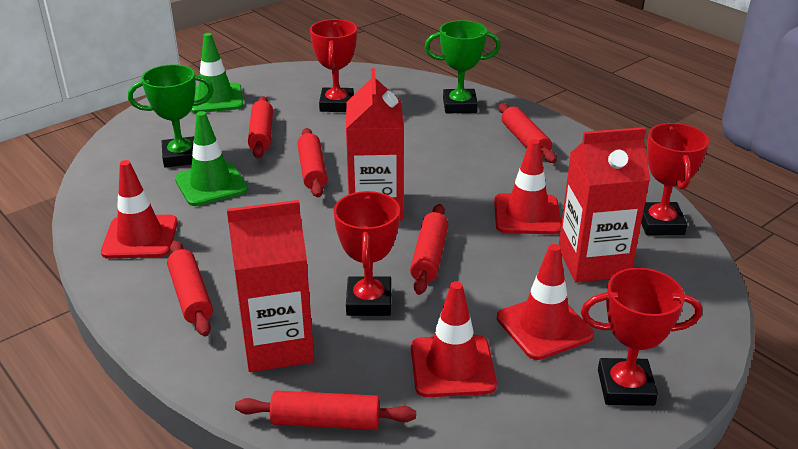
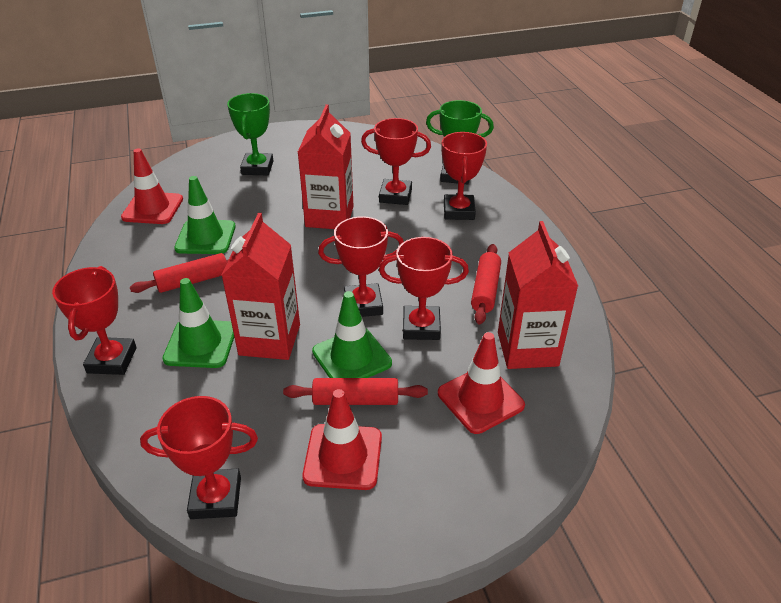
green traffic cone: [175,111,248,206] [190,33,244,113] = 2 -> [162,278,234,368] [174,176,236,254] [312,291,392,378] = 3
red rolling pin: [167,241,213,337] [235,391,416,430] [248,96,273,158] [297,128,327,197] [410,204,449,295] [498,103,557,163] = 6 -> [130,253,229,293] [283,378,428,405] [471,244,501,324] = 3
red traffic cone: [101,160,178,259] [411,281,497,397] [494,139,561,234] [497,244,594,360] = 4 -> [121,148,183,224] [302,389,382,490] [438,332,525,434] = 3
red trophy: [310,19,357,112] [333,191,400,316] [581,268,702,406] [641,123,709,235] = 4 -> [52,266,137,375] [140,396,258,519] [318,216,404,317] [361,118,431,205] [379,237,469,340] [441,132,487,220] = 6

